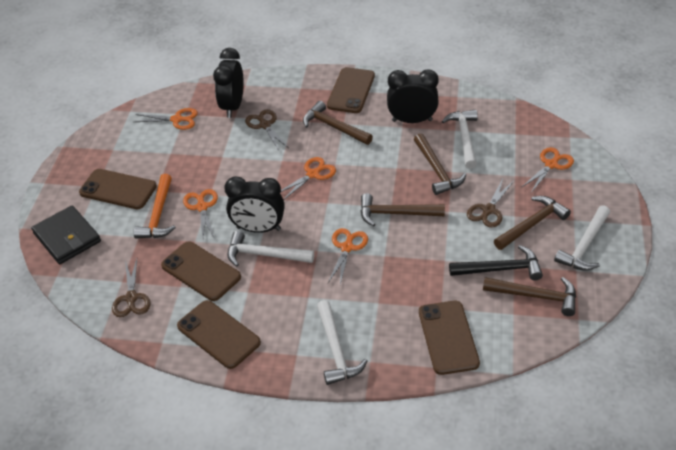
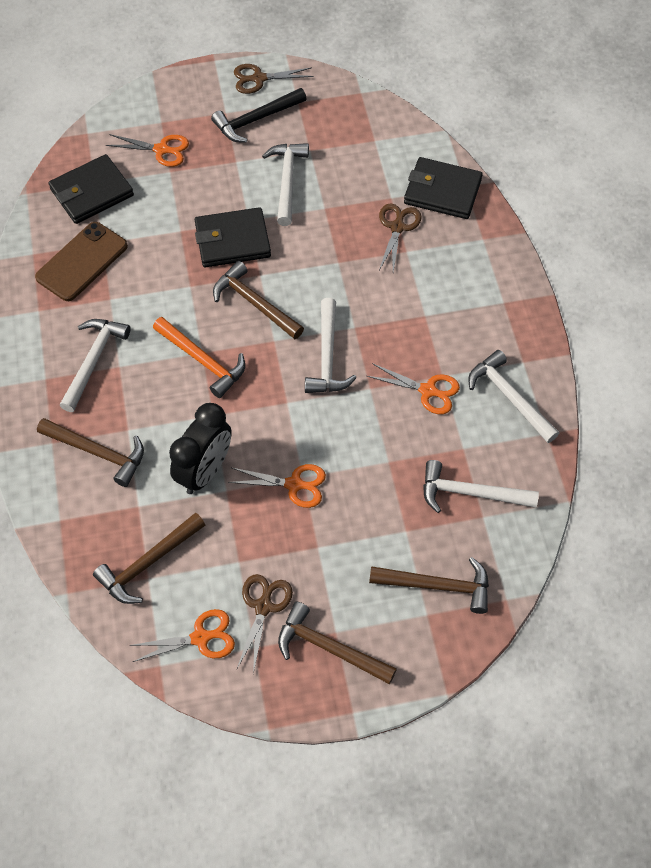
black clock: [213,48,244,118] [224,176,285,233] [387,69,439,123] = 3 -> [169,403,232,494] = 1
black wallet: [31,206,101,264] = 1 -> [48,154,134,224] [195,207,271,267] [404,157,483,219] = 3
brown phone: [79,169,157,209] [161,241,241,301] [177,300,261,369] [327,67,375,113] [419,301,480,375] = 5 -> [35,222,128,301] = 1
orange scissors: [134,108,198,130] [183,189,218,239] [281,157,336,200] [328,228,368,285] [522,147,574,193] = 5 -> [106,134,189,167] [129,609,235,662] [228,464,326,508] [367,363,460,414] = 4
white hammer: [227,231,314,267] [317,300,367,385] [441,110,478,169] [554,205,610,271] = 4 -> [60,319,131,412] [262,143,309,226] [305,298,357,393] [423,460,539,513] [468,350,559,443] = 5

